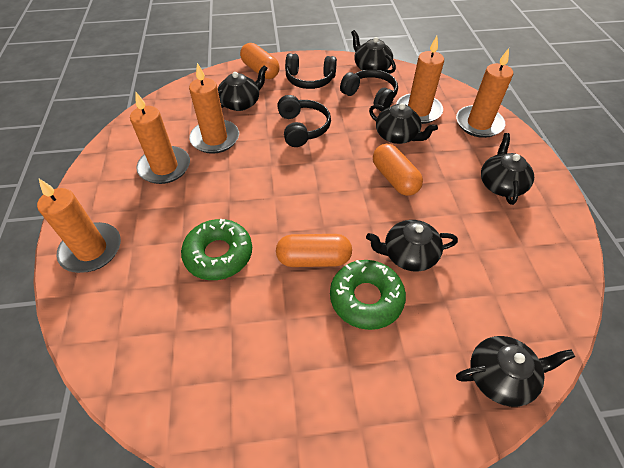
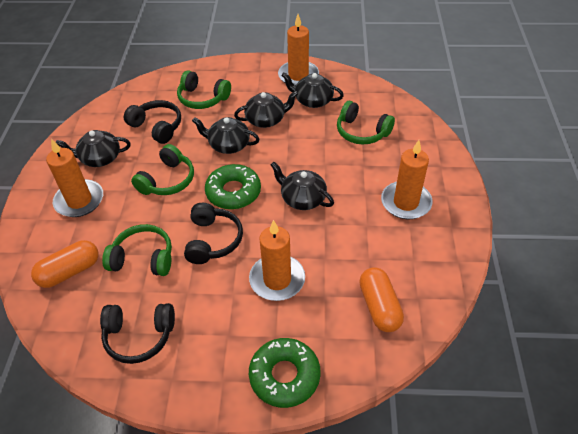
black teapot: [218,65,268,111] [351,30,396,74] [366,220,458,272] [369,103,438,144] [456,336,575,407] [481,133,534,205] = 6 -> [56,130,131,167] [192,117,260,154] [234,91,298,128] [270,162,334,210] [281,73,344,108] = 5
green headphones: none = 0 -> [102,224,172,276] [131,144,194,195] [177,70,231,109] [337,101,395,144] = 4
orange candle: [37,179,121,273] [130,92,190,184] [189,63,239,154] [396,36,444,124] [456,48,513,138] = 5 -> [46,139,103,217] [249,220,305,301] [278,14,319,85] [381,140,433,219] = 4
orange capsule: [240,43,280,79] [276,234,352,267] [373,144,423,196] = 3 -> [31,240,98,288] [359,267,404,332] = 2

